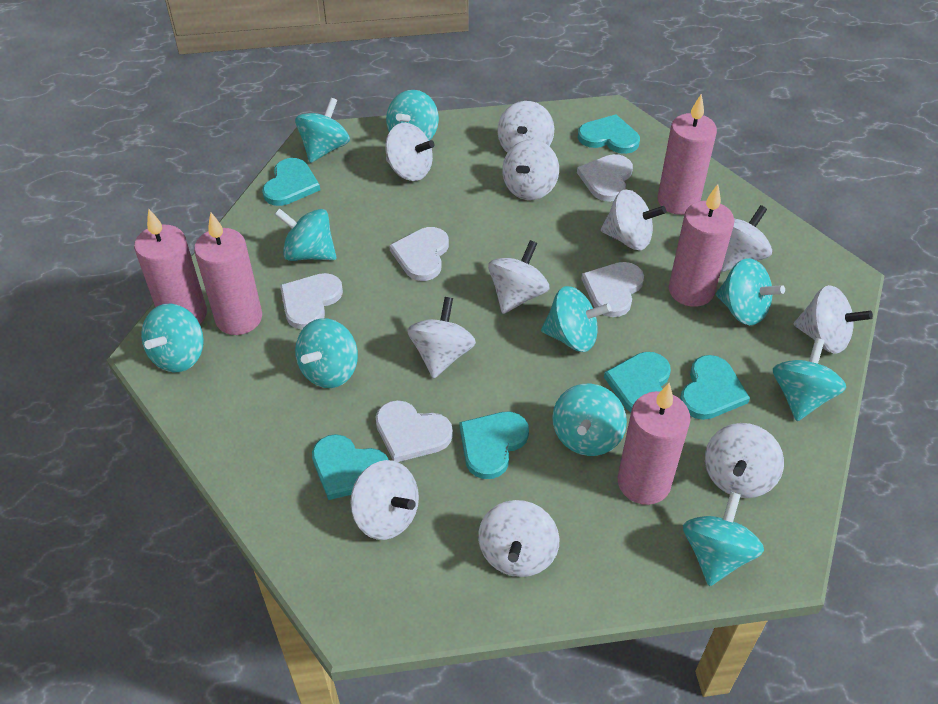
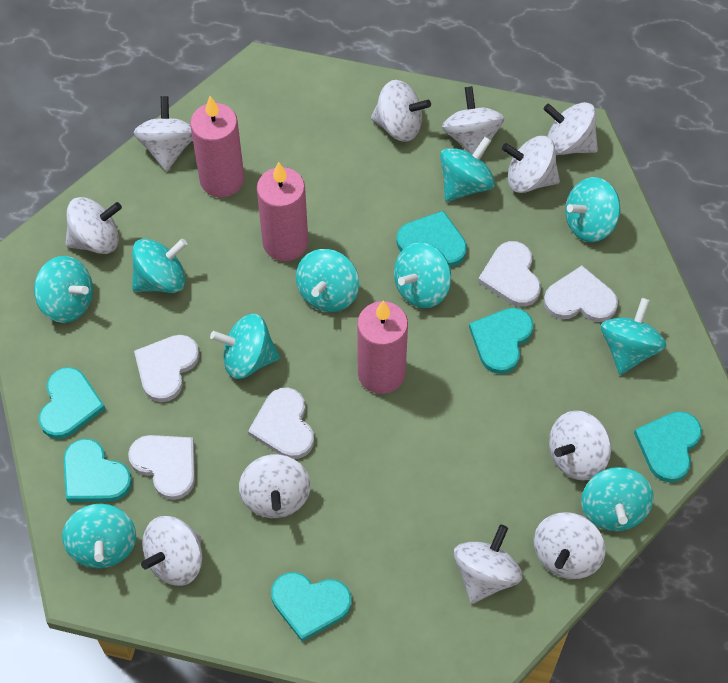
pink candle: [134,209,207,324] [194,213,262,335] [618,383,690,505] [658,94,717,215] [669,184,735,307] = 5 -> [190,96,244,197] [257,162,308,261] [357,301,408,394] = 3

